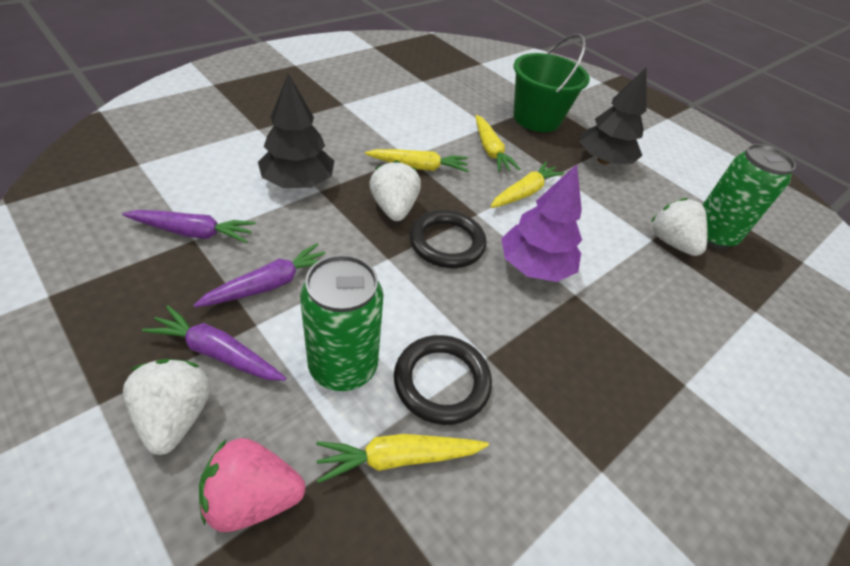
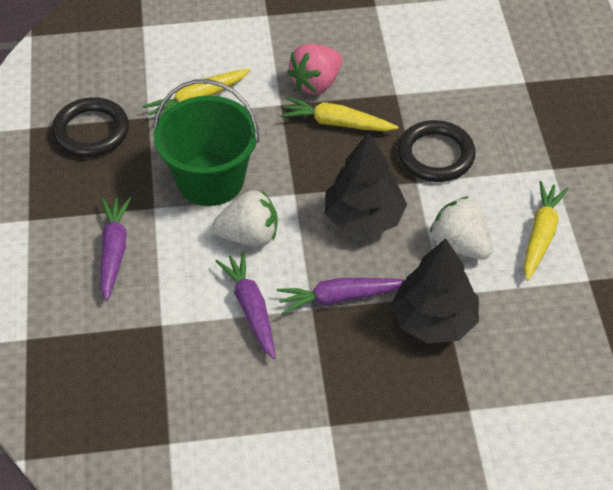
green can: [300,255,383,391] [703,144,796,249] = 2 -> none = 0
purple tree: [501,164,582,282] = 1 -> none = 0
white strawberry: [123,359,211,455] [369,160,421,221] [651,198,707,256] = 3 -> [212,190,278,247] [430,196,492,260] = 2
yellow carrot: [316,434,489,483] [365,149,469,172] [475,115,521,172] [490,162,565,208] = 4 -> [143,69,250,118] [280,97,398,131] [524,181,569,281] = 3

